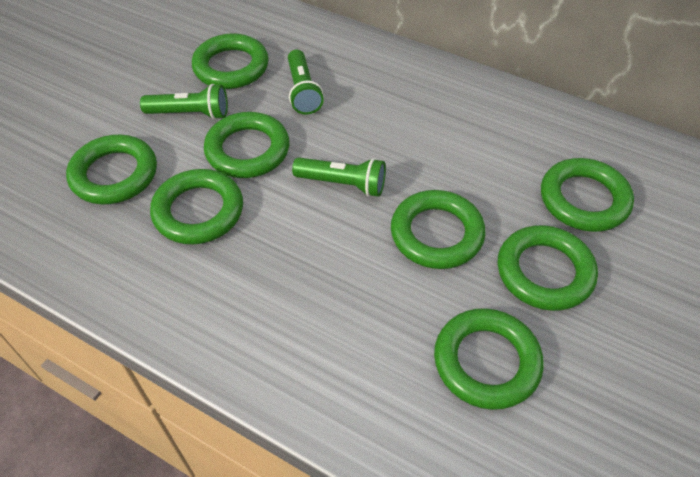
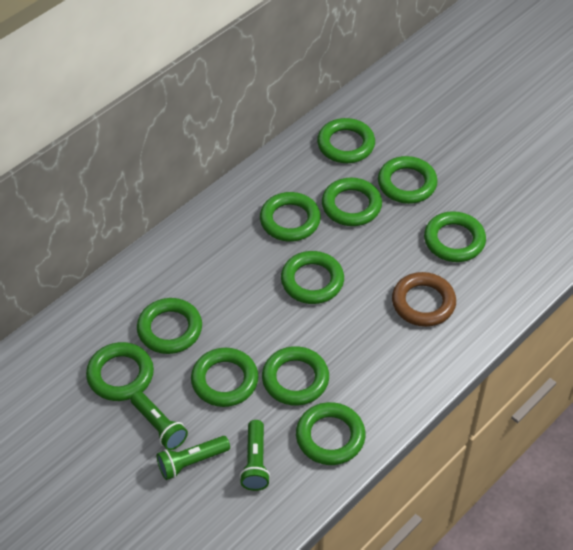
brown ring: none = 0 -> [392,272,456,327] = 1
green ring: [66,135,157,204] [150,169,243,244] [192,33,269,89] [204,112,290,178] [391,190,486,269] [434,308,544,410] [498,225,598,311] [541,158,634,232] = 8 -> [86,342,154,401] [137,298,202,354] [191,348,258,407] [260,192,321,242] [262,346,329,406] [281,251,344,304] [296,402,366,465] [317,118,375,163] [322,178,382,226] [378,156,438,204] [424,211,486,262] = 11

